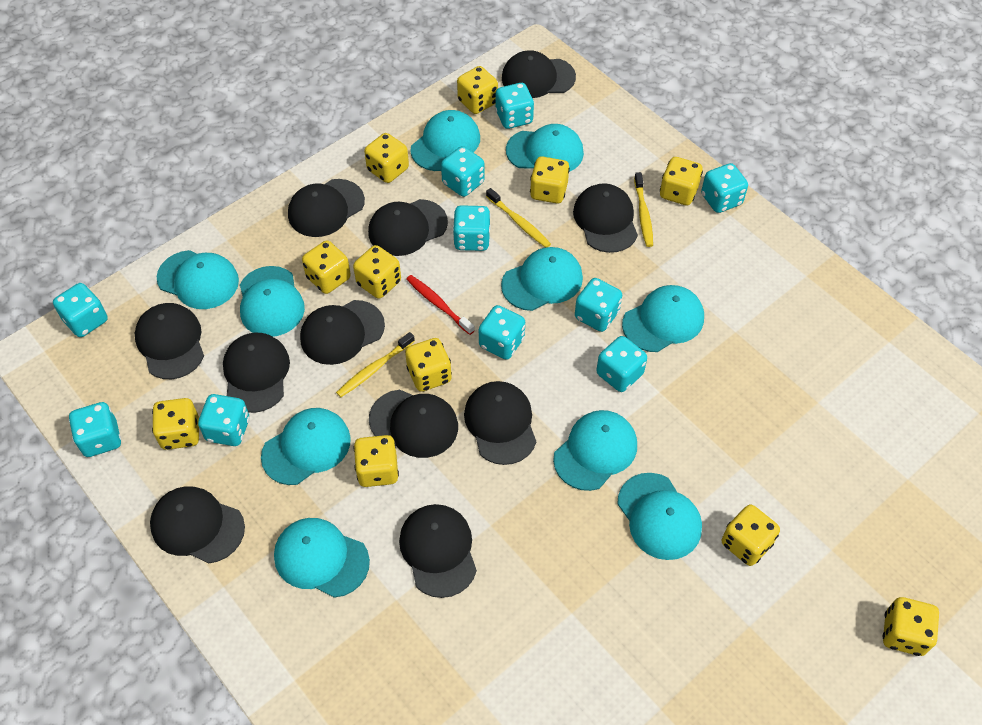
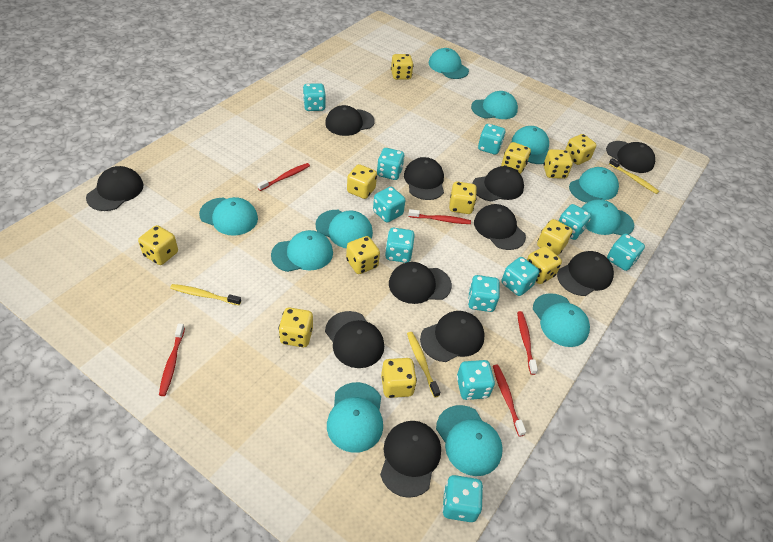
red toothbrush: [406,275,475,335] = 1 -> [159,324,185,396] [257,163,310,191] [408,209,471,224] [493,365,526,437] [517,311,538,375] = 5
turquoise cap: [157,250,239,309] [240,266,305,337] [261,408,351,485] [274,518,370,598] [410,110,480,171] [501,247,583,311] [506,124,584,172] [553,410,637,491] [617,473,702,560] [622,285,704,352] = 10 -> [199,197,258,236] [271,230,333,272] [315,210,373,248] [327,382,383,453] [429,48,469,79] [436,405,503,476] [471,91,518,119] [512,126,549,164] [533,293,590,347] [569,167,619,203] [582,199,634,235] = 11
turquoise dice: [53,283,108,337] [69,402,121,457] [198,394,250,446] [441,146,485,197] [453,205,491,251] [479,305,525,360] [495,83,534,129] [575,278,622,332] [596,336,647,392] [701,163,748,213] = 10 -> [303,83,326,111] [373,187,405,222] [377,148,405,180] [385,228,415,263] [442,475,483,522] [456,360,495,400] [468,275,500,312] [478,124,506,155] [502,257,539,296] [559,204,591,240] [607,234,645,271] = 11
yellow dice: [152,398,199,450] [302,240,351,294] [353,245,401,299] [354,435,399,487] [364,133,409,183] [405,338,452,392] [457,66,498,114] [530,156,570,204] [660,157,703,206] [722,504,780,566] [883,597,939,656] = 11 -> [138,225,178,265] [278,308,313,347] [346,236,380,274] [347,164,377,199] [381,358,417,398] [391,54,414,80] [449,182,477,214] [501,142,531,174] [527,246,562,284] [537,219,572,256] [543,149,573,179] [565,134,596,165] = 12

